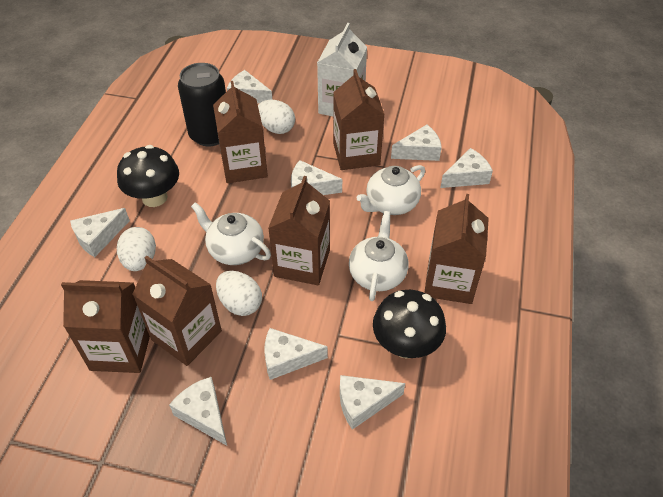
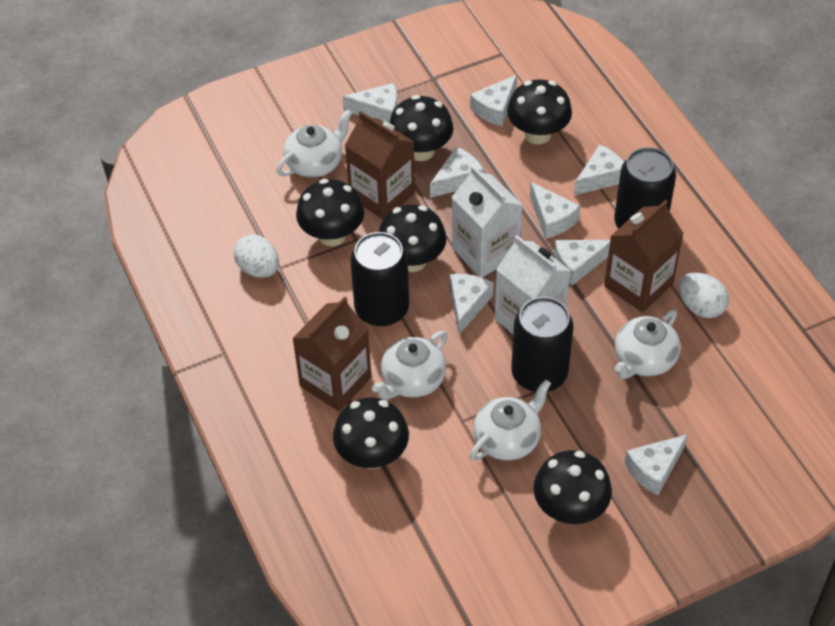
black can: [178,63,226,146] = 1 -> [350,232,409,327] [511,297,573,392] [614,147,676,229] = 3
black mushroom: [117,145,179,207] [373,290,446,358] = 2 -> [296,179,364,246] [333,398,409,469] [379,204,447,272] [389,95,453,161] [507,79,572,144] [533,450,612,524] = 6
brown carton: [61,280,150,373] [133,256,222,366] [213,81,268,183] [268,176,330,285] [333,69,385,170] [424,194,489,304] = 6 -> [292,296,372,412] [345,111,415,219] [604,200,684,313] = 3
white carton: [317,23,367,116] = 1 -> [452,166,522,278] [495,235,571,334] = 2
white egg: [117,227,156,271] [216,271,262,316] [258,100,295,134] = 3 -> [234,235,279,278] [678,273,729,318] = 2
white teapot: [191,202,271,265] [349,211,409,301] [356,165,425,215] = 3 -> [277,110,352,178] [372,331,447,399] [470,379,551,461] [615,309,680,379] = 4

